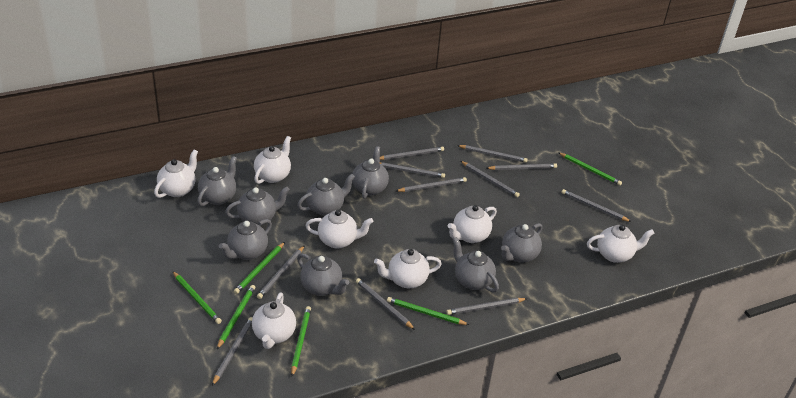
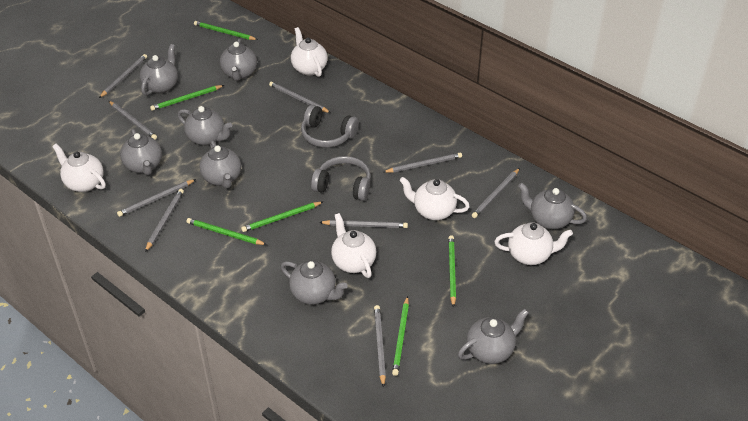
grey headphones: none = 0 -> [301,105,359,148] [311,156,371,201] = 2
grey pencil: [212,317,252,386] [257,245,305,299] [356,278,415,330] [380,147,444,160] [380,162,445,178] [396,177,467,192] [446,298,527,315] [457,145,528,163] [461,161,520,197] [487,163,557,170] [562,189,631,222] = 11 -> [99,54,147,98] [109,101,157,140] [117,179,196,217] [145,189,184,252] [269,82,331,113] [319,220,408,228] [374,305,386,388] [384,153,462,173] [472,168,520,218] = 9
white teapot: [154,149,198,198] [252,293,296,349] [254,136,291,184] [305,210,373,248] [374,249,442,288] [447,205,497,243] [587,225,654,263] = 7 -> [52,144,106,192] [291,27,328,77] [331,213,376,278] [399,177,470,220] [494,222,573,265] = 5

